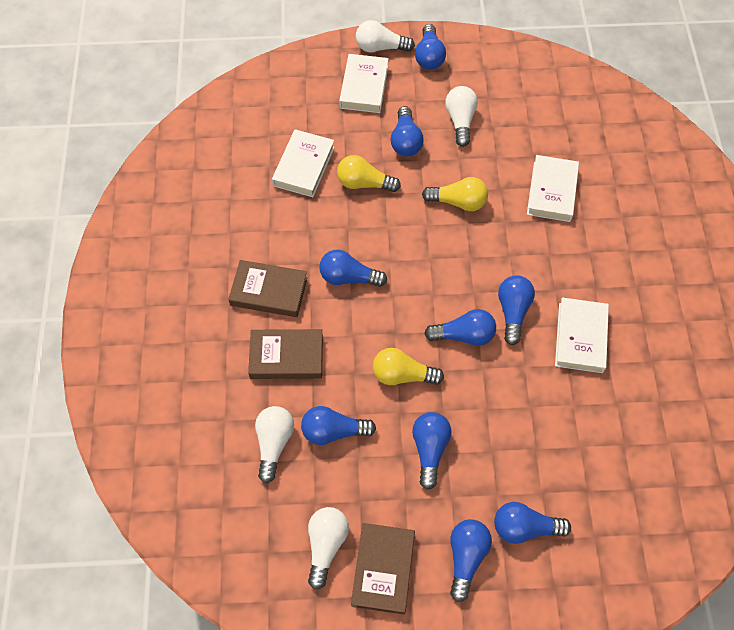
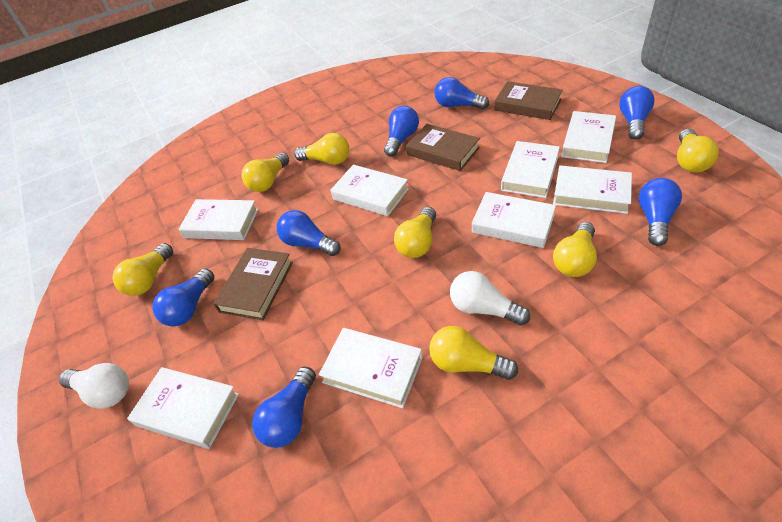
blue light bulb: [301,406,376,445] [319,249,387,287] [391,106,424,157] [412,412,451,490] [415,24,446,70] [424,309,496,346] [450,519,492,602] [494,502,571,544] [498,275,535,345] = 9 -> [152,269,215,327] [252,367,316,448] [277,210,341,256] [384,106,419,157] [434,77,489,110] [619,86,655,140] [639,178,682,246] = 7
white book: [272,129,335,197] [339,54,389,113] [527,155,579,222] [555,297,609,373] = 4 -> [127,367,239,449] [178,199,258,240] [319,328,423,408] [331,165,409,216] [472,192,556,248] [501,141,560,198] [553,166,632,214] [562,111,616,163] = 8
white light bulb: [255,406,294,483] [308,507,349,590] [356,20,415,52] [445,86,478,147] = 4 -> [59,363,129,409] [450,271,530,325] = 2
yellow light bulb: [337,155,401,192] [373,348,444,385] [422,177,488,211] = 3 -> [112,243,173,296] [242,153,289,192] [294,133,349,165] [394,207,436,258] [429,326,518,380] [553,222,597,277] [677,128,719,173] = 7

